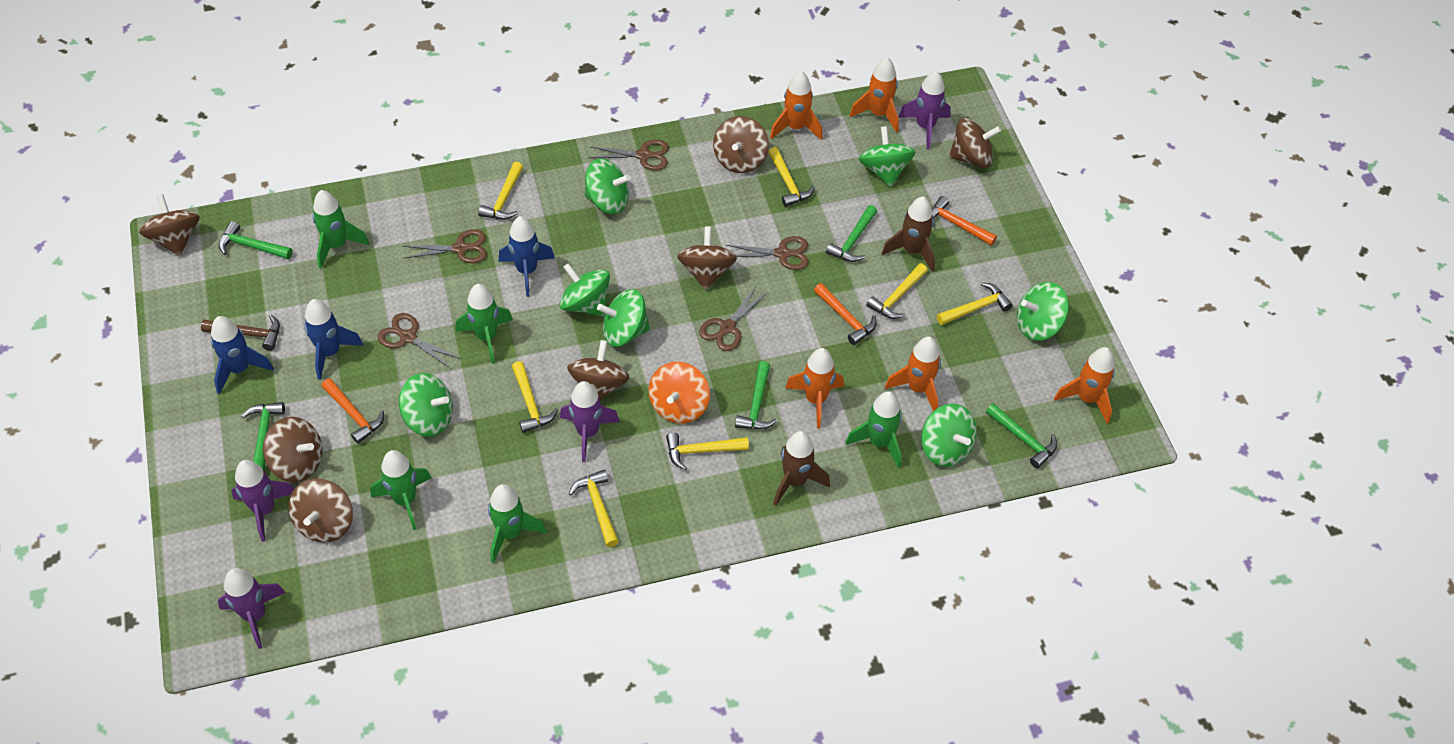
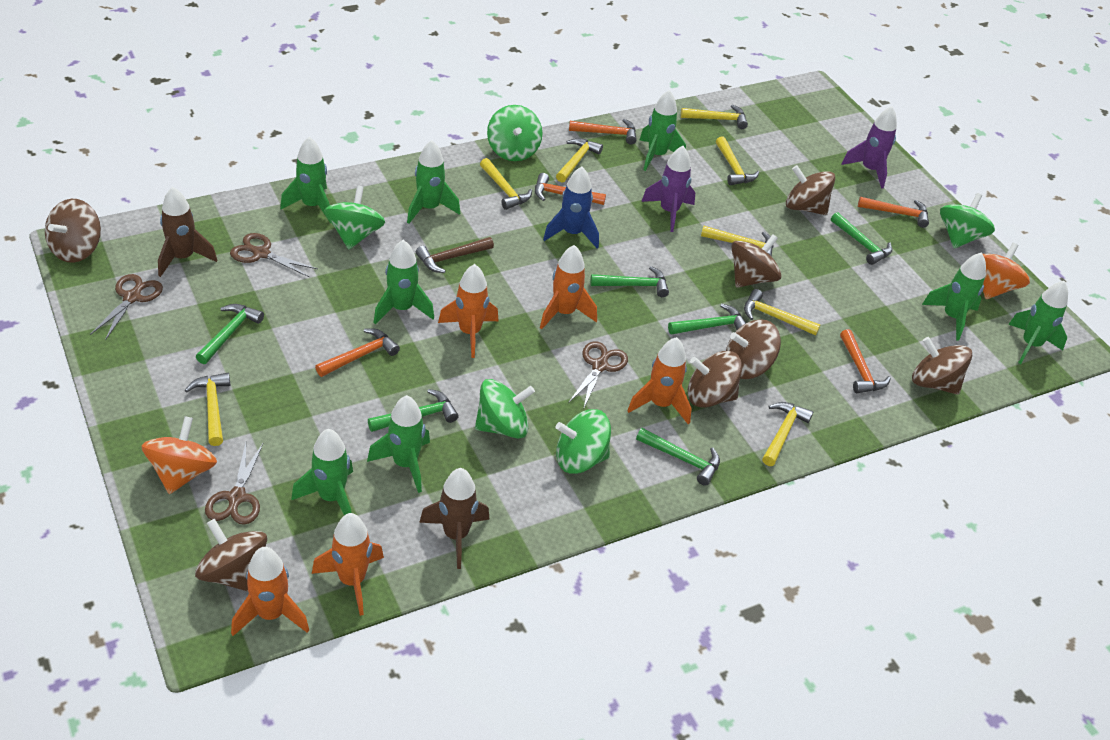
blue rocket: [211,316,274,394] [304,299,363,380] [499,216,555,297] = 3 -> [543,166,599,249] = 1
brown scissors: [377,313,460,368] [402,230,487,263] [589,139,669,170] [699,286,768,351] [726,236,809,270] = 5 -> [90,274,163,340] [205,442,264,525] [230,233,318,277] [568,341,628,410] = 4
green hammer: [219,221,293,259] [242,402,285,471] [735,361,777,429] [826,205,877,262] [986,403,1057,469] = 5 -> [196,304,264,364] [368,389,459,432] [590,266,669,297] [636,428,720,486] [668,304,746,335] [831,212,892,265] = 6
green rocket: [313,190,369,268] [370,450,431,530] [456,284,513,364] [488,484,546,563] [845,391,902,468] = 5 -> [280,137,331,223] [291,429,353,515] [367,395,430,493] [374,240,434,324] [407,140,460,223] [640,90,686,171] [922,252,986,341] [1008,281,1068,364] = 8
green spinning top: [399,373,453,437] [559,263,610,316] [585,158,631,214] [597,289,650,347] [859,126,915,187] [921,404,977,467] [1017,282,1069,341] = 7 -> [324,186,385,249] [475,379,535,439] [487,105,542,161] [556,409,611,474] [940,193,995,248] = 5
orange hammer: [321,378,384,444] [814,283,877,345] [931,196,997,246] = 3 -> [315,328,400,377] [535,173,606,205] [569,119,637,144] [840,329,891,393] [858,197,929,228] = 5
orange spinning top: [649,362,710,424] = 1 -> [142,416,217,494] [983,243,1030,299] = 2
purple rocket: [218,568,286,649] [231,460,294,542] [560,381,620,462] [899,70,951,149] = 4 -> [641,146,696,232] [841,106,897,188] = 2
yellow hammer: [478,162,523,220] [512,361,558,433] [569,469,619,547] [666,433,749,470] [768,147,815,207] [866,263,928,319] [937,282,1013,325] = 7 -> [185,373,230,446] [480,158,532,210] [556,138,603,183] [681,105,748,129] [701,226,774,257] [716,136,759,185] [744,289,820,336] [762,402,813,466] = 8

